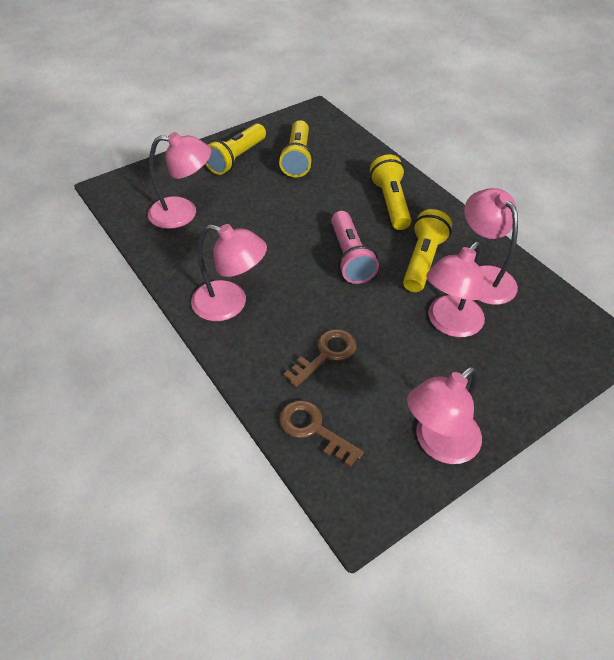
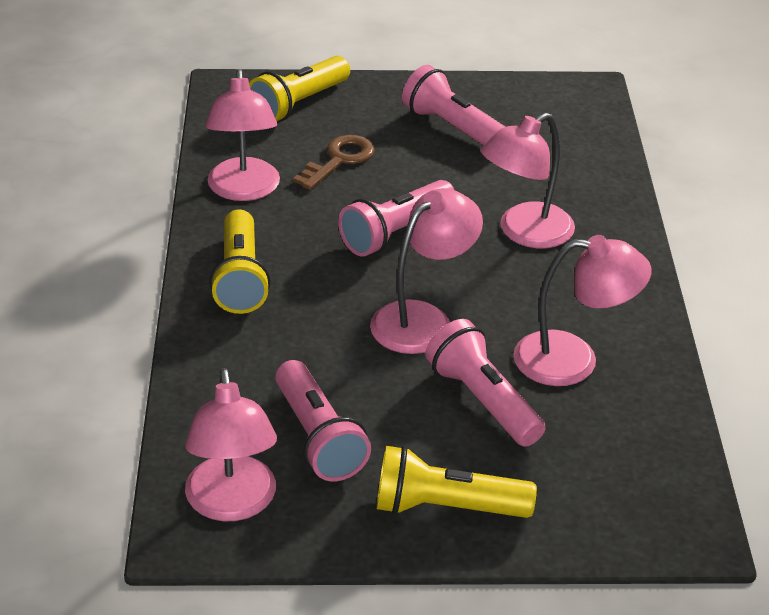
brown key: [279,400,364,468] [283,329,357,387] = 2 -> [293,135,375,190] = 1
pink flashlight: [331,211,379,284] = 1 -> [275,360,371,481] [338,180,454,257] [402,65,505,145] [425,319,546,447] = 4
yellow flashlight: [205,124,266,175] [279,120,313,177] [370,154,411,230] [403,209,452,292] = 4 -> [210,209,270,314] [249,56,350,122] [376,446,537,518] = 3

